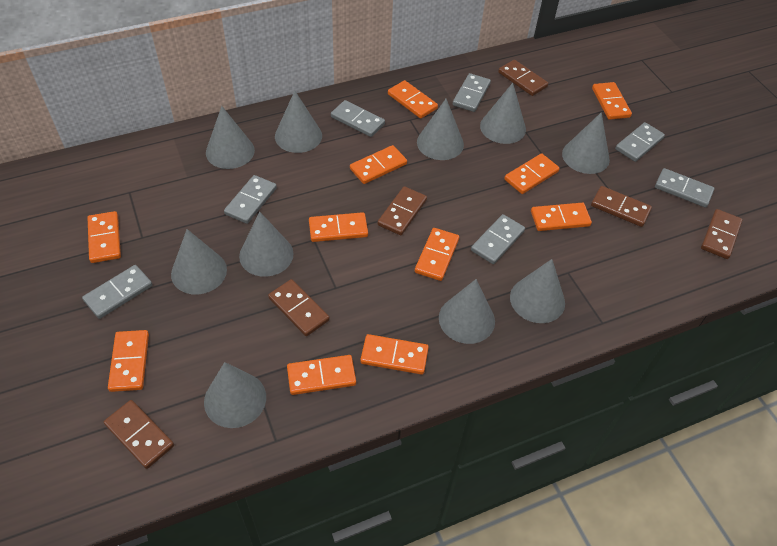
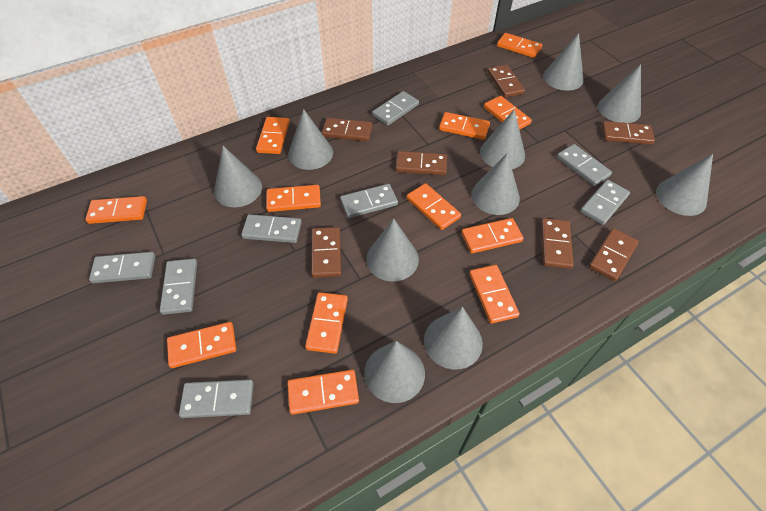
brown domino: [104,400,174,469] [268,279,330,336] [378,186,427,235] [498,60,548,96] [591,186,652,227] [701,209,743,259] = 6 -> [311,227,341,278] [322,118,372,141] [396,151,447,175] [488,65,525,98] [541,218,574,269] [589,228,639,281] [601,121,655,145] = 7
grey domino: [82,265,152,319] [224,175,277,224] [331,100,385,137] [453,73,491,112] [471,214,525,264] [615,122,665,162] [655,168,715,208] = 7 -> [89,252,155,283] [160,258,197,315] [179,379,254,418] [241,214,302,243] [340,184,398,218] [372,91,419,125] [557,144,612,186] [580,180,630,225] = 8
orange domino: [88,211,121,263] [108,330,149,392] [287,355,356,395] [309,212,368,242] [350,145,407,184] [360,334,429,375] [388,80,438,119] [415,228,459,281] [504,153,560,194] [531,203,592,231] [592,82,632,120] = 11 -> [85,196,147,224] [167,322,236,368] [256,117,290,154] [266,185,321,212] [287,370,359,415] [305,292,348,354] [407,183,461,230] [439,112,490,140] [461,218,524,253] [469,265,519,324] [484,96,532,130] [497,33,542,58] = 12

